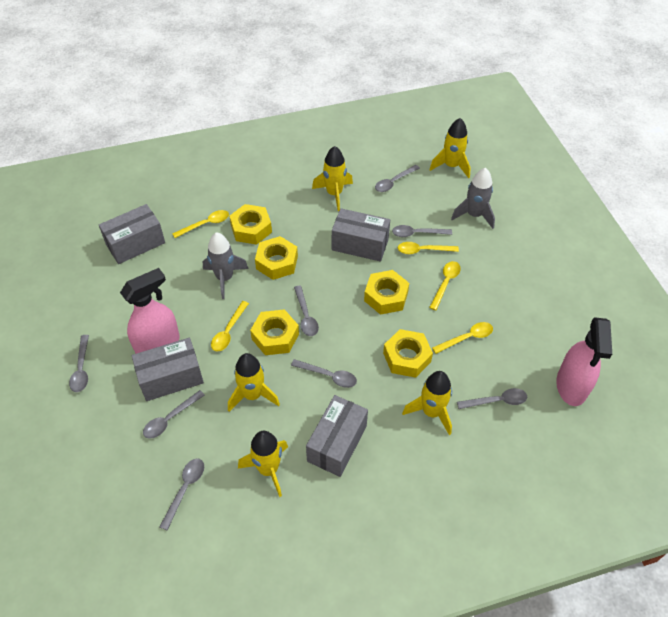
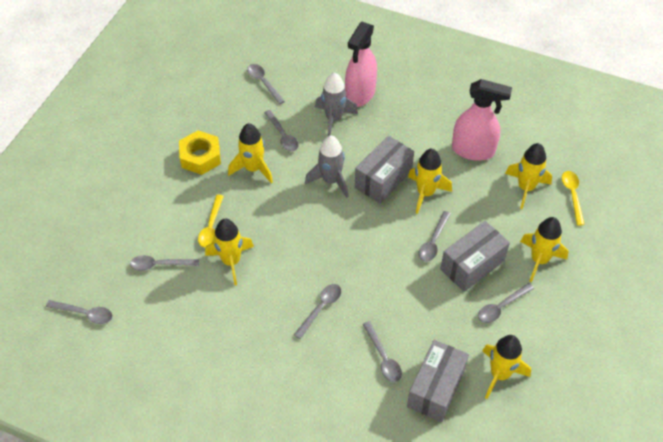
grey box: [99,204,165,264] [132,338,204,401] [306,395,368,477] [332,208,390,262] = 4 -> [355,136,414,204] [407,340,469,422] [440,221,510,292] = 3
yellow nut: [229,204,272,245] [250,309,299,355] [255,236,298,280] [364,270,409,315] [383,329,433,378] = 5 -> [179,130,221,175] = 1
yellow rocket: [228,353,280,412] [238,431,288,497] [312,146,353,211] [402,371,452,435] [429,118,471,178] = 5 -> [205,219,254,286] [228,123,273,184] [408,148,452,214] [482,335,531,399] [505,143,552,209] [520,217,568,282] = 6
yellow spoon: [172,210,229,238] [211,301,249,351] [398,242,459,254] [429,261,461,310] [432,322,493,354] = 5 -> [198,195,224,247] [562,171,585,226] = 2

